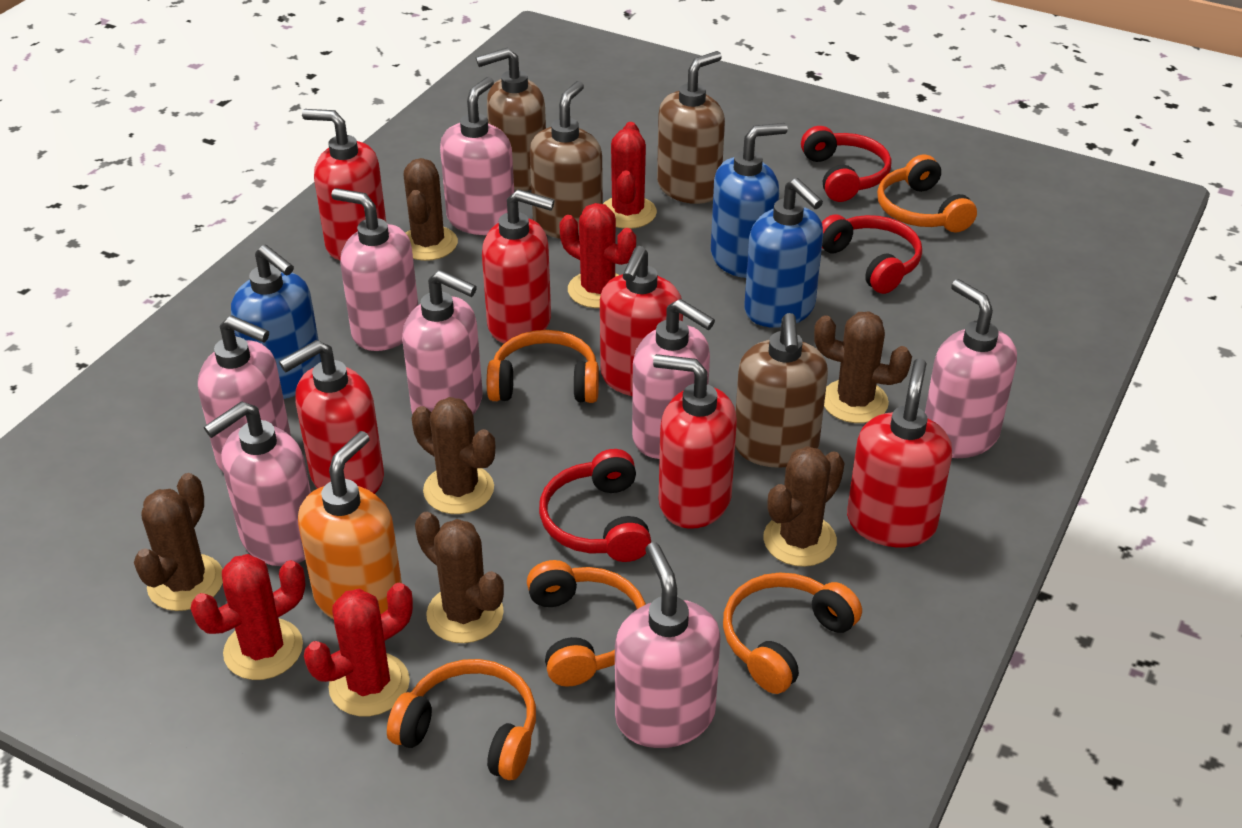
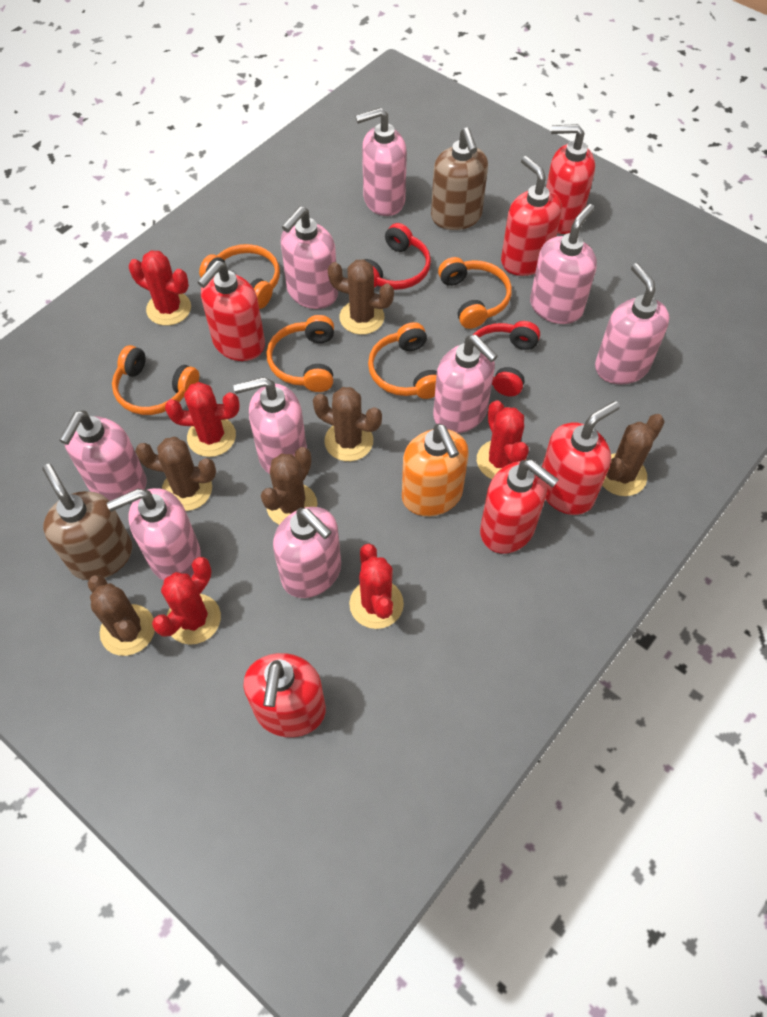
blue soap dispenser: [231,244,321,399] [711,123,788,278] [744,178,823,328] = 3 -> none = 0
brown soap dispenser: [476,48,546,191] [530,81,603,239] [657,51,725,204] [735,313,828,468] = 4 -> [42,464,132,580] [431,127,488,230] = 2
pink soap dispenser: [198,315,291,471] [204,401,311,566] [331,188,418,351] [402,270,483,415] [440,77,514,235] [615,542,721,748] [632,299,715,459] [925,279,1017,458] = 8 -> [59,411,147,501] [107,488,201,580] [233,377,307,474] [273,507,341,598] [281,206,338,309] [356,108,407,216] [433,335,498,433] [530,204,597,324] [595,263,669,385] = 9
red cactus: [191,554,305,680] [304,583,413,716] [560,203,636,308] [603,122,657,229] = 4 -> [129,250,191,326] [152,557,221,645] [165,382,240,457] [349,544,404,629] [477,400,529,479] = 5
red headphones: [539,449,651,562] [801,126,891,202] [822,215,922,294] = 3 -> [364,223,431,290] [473,321,540,396] = 2

